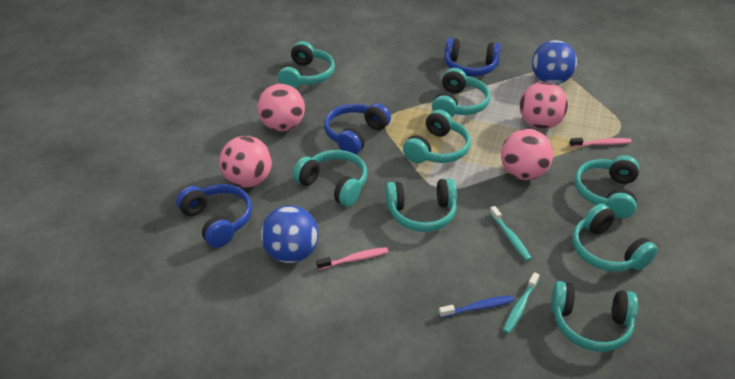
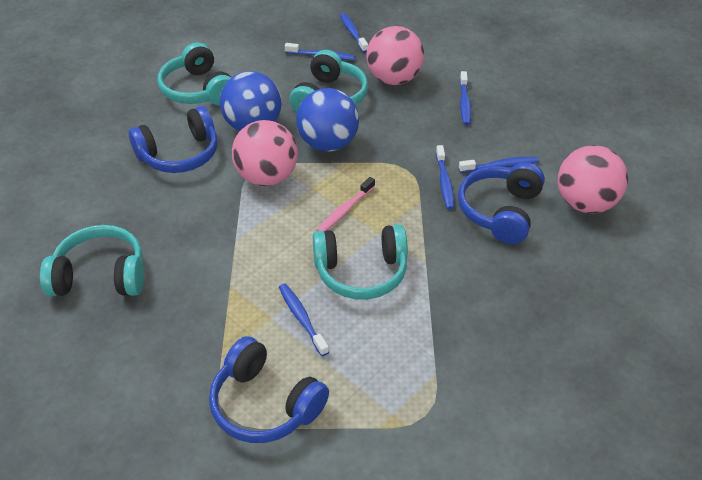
blue toothbrush: [439,296,514,318] = 1 -> [279,283,329,356] [285,43,355,60] [340,13,368,53] [436,145,454,210] [459,157,539,173] [460,71,471,125] = 6
pink ball: [219,136,272,188] [257,84,305,132] [501,129,553,180] [519,82,568,129] = 4 -> [232,120,298,186] [366,26,424,85] [558,145,628,213] = 3
pink toothbrush: [316,247,389,270] [570,138,632,147] = 2 -> [316,177,375,232] = 1
turquoise headphones: [278,41,335,88] [293,150,367,207] [386,178,457,232] [403,109,471,163] [432,68,490,117] [551,281,638,352] [572,204,658,272] [575,155,639,218] = 8 -> [40,225,144,296] [157,42,232,105] [289,50,368,112] [313,225,408,300] = 4
turquoise toothbrush: [489,206,532,261] [503,272,539,334] = 2 -> none = 0

